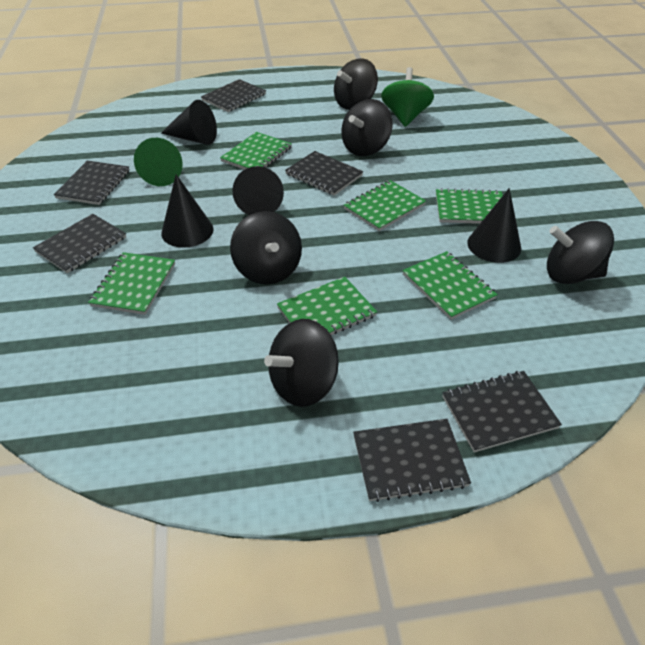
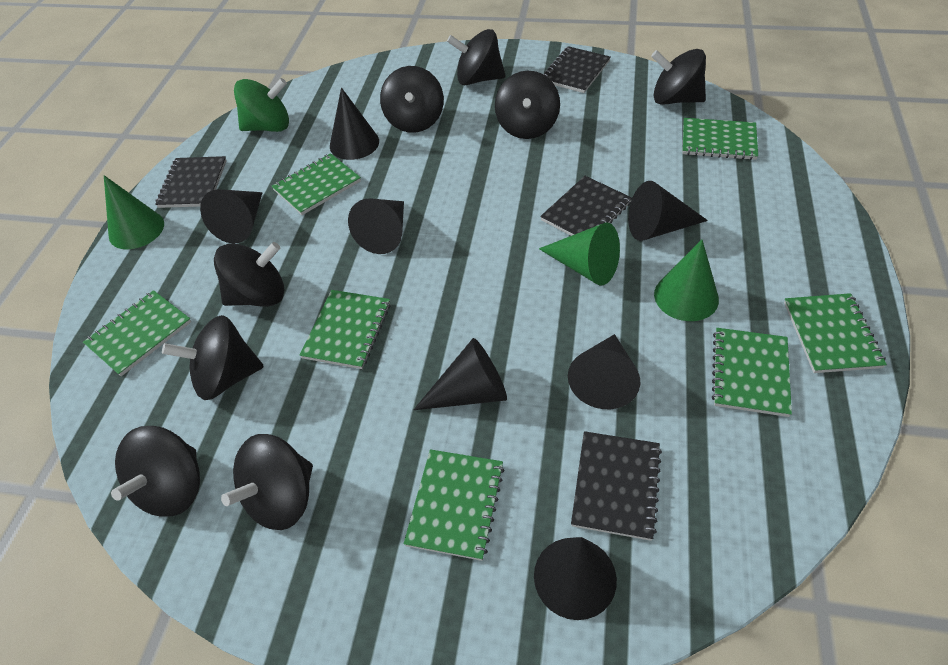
black cone: [161,100,217,145] [161,174,213,248] [232,166,284,215] [467,188,521,263] = 4 -> [200,189,263,243] [330,87,379,160] [348,198,404,254] [413,338,507,410] [534,537,617,620] [568,334,640,409] [628,181,708,241] = 7
black notebook: [33,214,126,273] [54,161,130,205] [201,79,266,112] [285,151,363,196] [353,419,471,502] [442,371,562,453] = 6 -> [155,156,227,208] [540,176,632,236] [543,46,611,93] [571,431,662,541] = 4
black spinning top: [230,211,302,284] [264,319,339,407] [334,58,378,110] [341,99,393,156] [547,221,614,284] = 5 -> [111,426,200,517] [162,315,264,400] [214,242,284,307] [221,434,313,530] [380,66,444,133] [447,29,506,85] [495,71,560,139] [651,49,706,105] = 8
green cone: [134,138,183,186] = 1 -> [104,175,164,249] [539,223,620,286] [654,240,719,321] = 3
green notebook: [88,252,175,315] [220,132,292,170] [277,277,377,335] [344,180,426,231] [402,251,498,320] [436,188,503,224] = 6 -> [83,290,191,376] [272,153,361,215] [300,290,390,369] [403,449,504,561] [682,118,758,160] [712,328,792,417] [784,293,887,373] = 7

